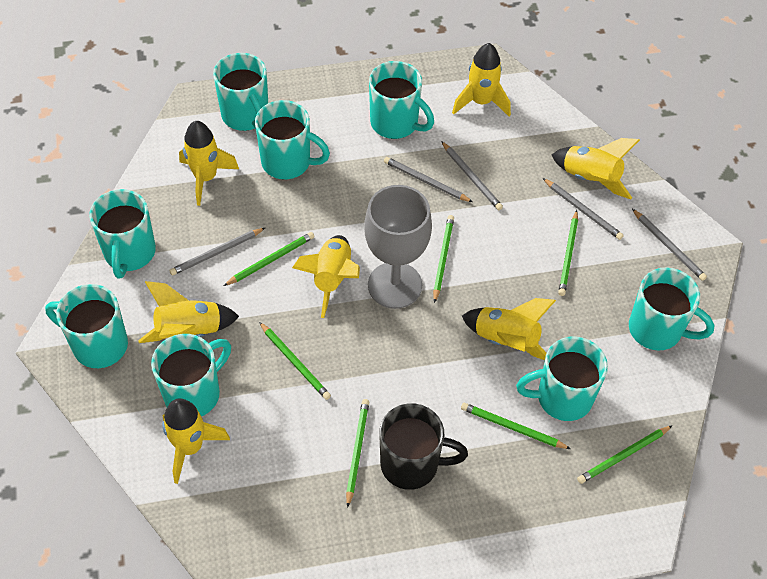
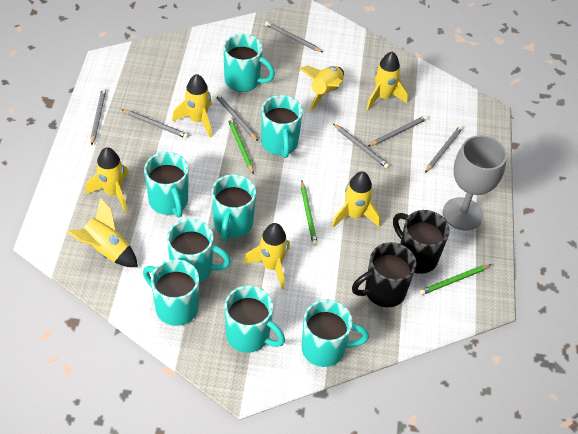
black mug: [379,403,468,490] = 1 -> [352,242,416,307] [393,210,450,274] = 2
green pencil: [223,232,315,286] [259,322,331,400] [346,399,369,508] [433,215,454,303] [461,403,571,449] [558,210,578,296] [577,425,673,484] = 7 -> [228,117,254,174] [301,181,318,246] [419,264,492,295] = 3
grey pencil: [169,228,265,276] [384,157,472,202] [441,141,503,210] [543,178,624,240] [632,209,707,281] = 5 -> [91,88,106,146] [122,110,188,138] [215,93,258,141] [265,21,323,52] [333,124,389,168] [367,115,427,147] [425,126,463,173] = 7

